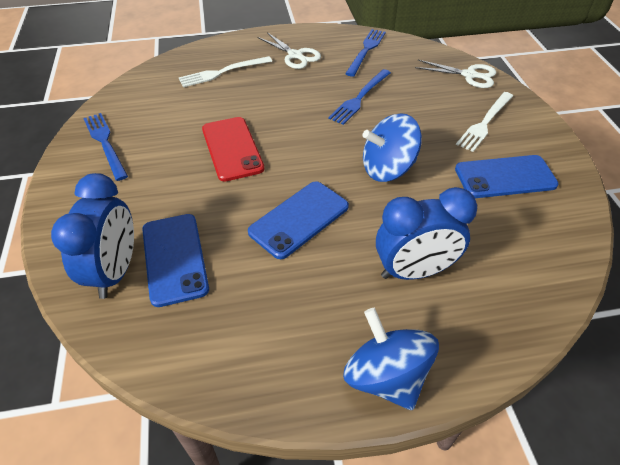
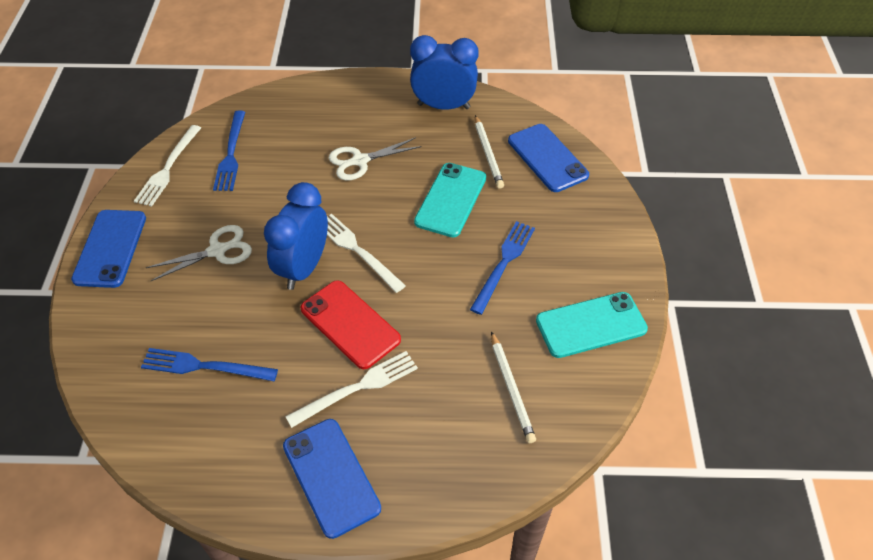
blue spinning top: [343,308,439,410] [362,113,422,182] = 2 -> none = 0
turquoise phone: none = 0 -> [414,163,486,237] [536,292,648,358] = 2
white fork: [179,56,272,87] [456,92,513,152] = 2 -> [134,125,201,207] [285,351,418,428] [327,214,406,293] = 3
white pencil: none = 0 -> [475,115,504,189] [491,331,536,443] = 2

